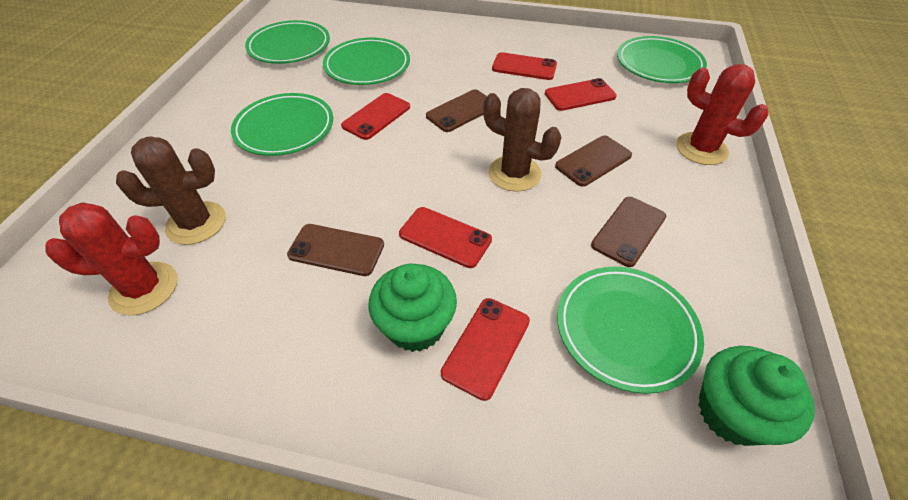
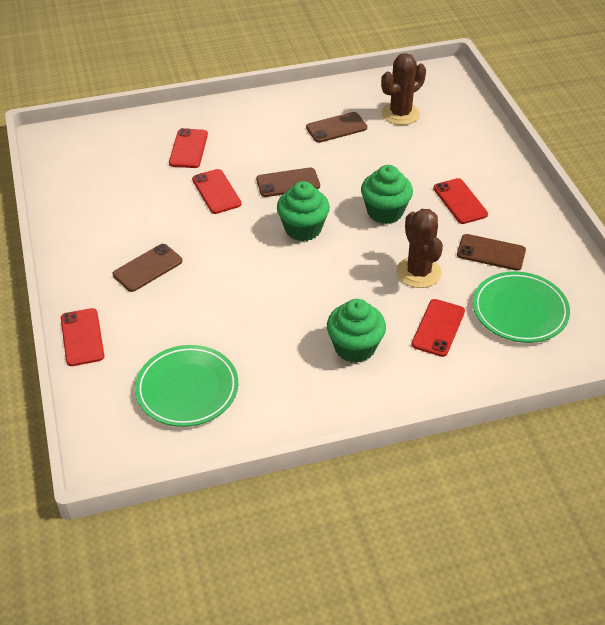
green cupcake: [368,263,457,352] [698,346,815,446] = 2 -> [277,181,330,241] [327,299,386,363] [361,165,413,224] = 3
green plate: [231,93,333,156] [245,20,330,64] [323,37,410,85] [557,267,704,394] [617,36,707,83] = 5 -> [135,345,238,427] [473,272,570,343] = 2
red cactus: [46,202,177,315] [676,64,768,165] = 2 -> none = 0

